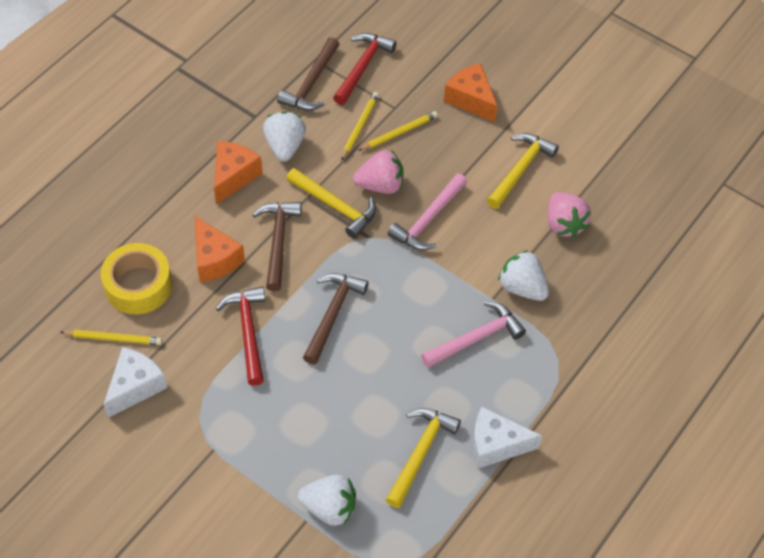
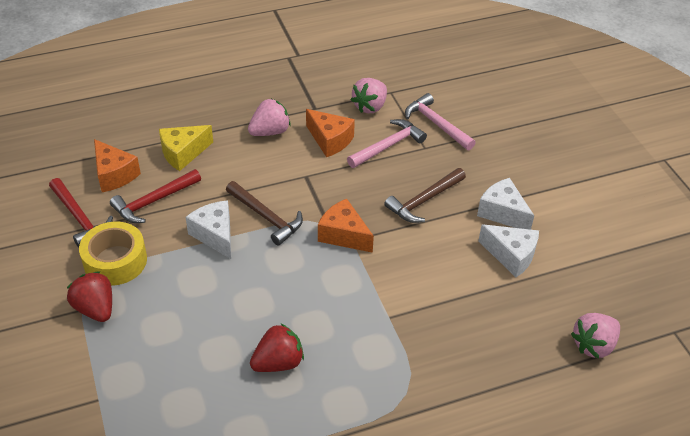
brown hammer: [253,202,302,291] [277,37,340,111] [303,273,369,365] = 3 -> [226,181,303,245] [384,168,466,223] = 2
pink strawberry: [353,150,404,194] [548,192,591,238] = 2 -> [248,98,291,136] [351,78,387,113] [571,313,620,359] = 3
red strawberry: none = 0 -> [67,271,112,322] [250,323,304,372] = 2
white cheese: [103,347,167,418] [472,407,542,469] = 2 -> [186,200,231,259] [477,178,534,230] [478,224,539,277] = 3
white strawberry: [263,111,306,162] [298,475,356,526] [498,250,549,301] = 3 -> none = 0
yellow cheese: none = 0 -> [159,125,213,171] = 1
yellow hammer: [286,168,376,239] [386,408,461,508] [487,133,559,209] = 3 -> none = 0
yellow pencil: [61,330,162,345] [341,92,379,161] [358,111,438,151] = 3 -> none = 0

